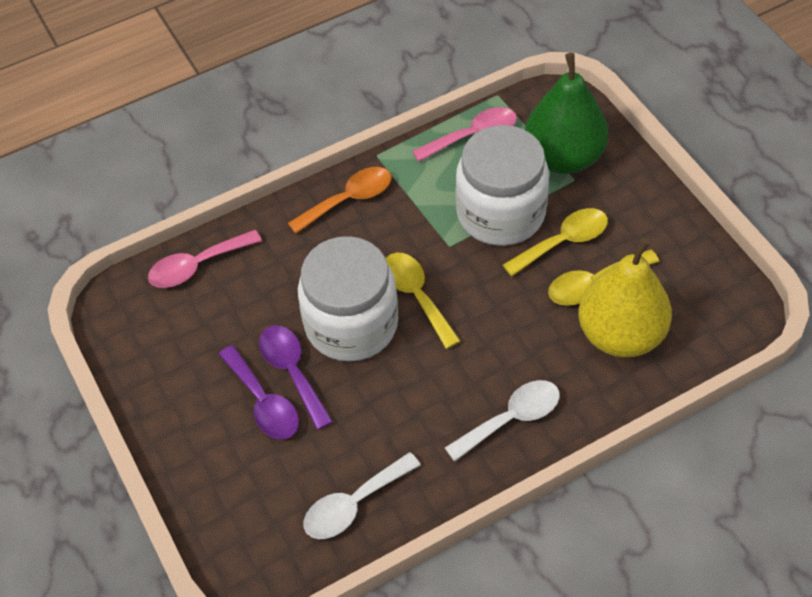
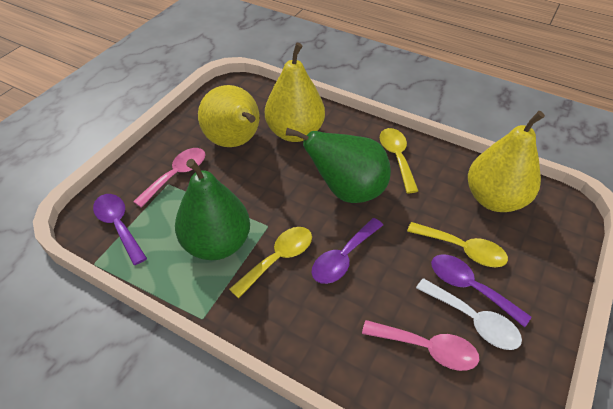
green pear: [525,53,608,174] = 1 -> [175,159,250,260] [286,128,391,203] = 2
orange spoon: [288,167,391,234] = 1 -> none = 0
purple spoon: [219,345,299,439] [259,325,333,430] = 2 -> [93,194,147,265] [312,218,383,284] [431,254,531,327] = 3
white jar: [298,236,398,362] [456,125,549,246] = 2 -> none = 0
white spoon: [304,452,420,539] [445,380,560,462] = 2 -> [416,278,522,350] = 1
yellow pear: [578,238,672,357] = 1 -> [198,85,260,147] [265,43,325,142] [468,111,545,212] = 3

